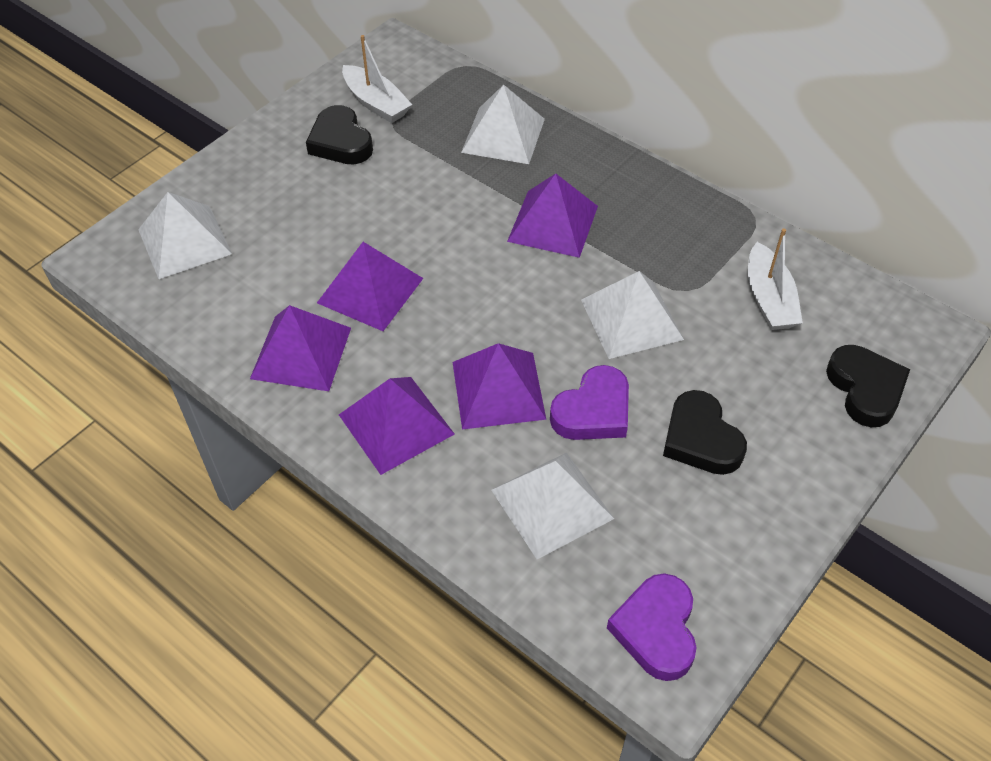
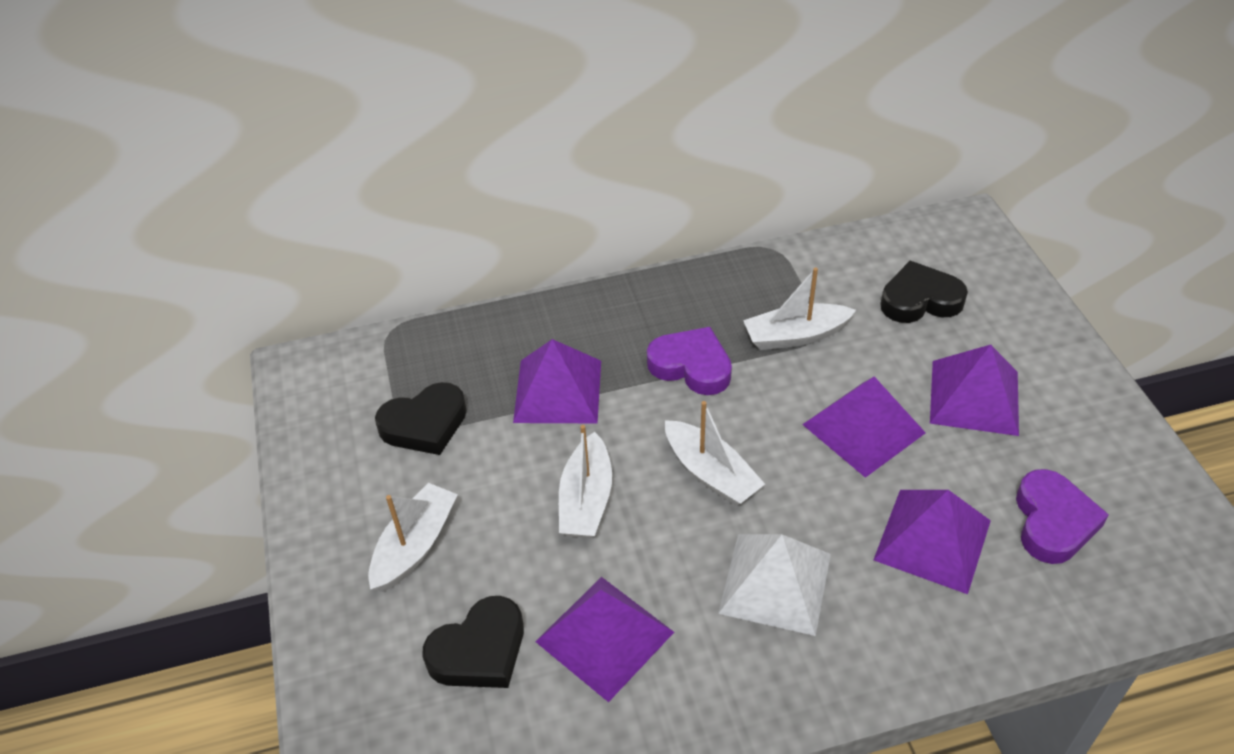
white boat: [342,35,412,123] [748,228,803,330] = 2 -> [368,483,458,592] [559,425,612,538] [665,401,765,506] [743,268,856,350] = 4
white pyramid: [138,192,232,279] [461,84,545,164] [491,452,614,559] [581,271,684,359] = 4 -> [718,534,831,636] = 1

